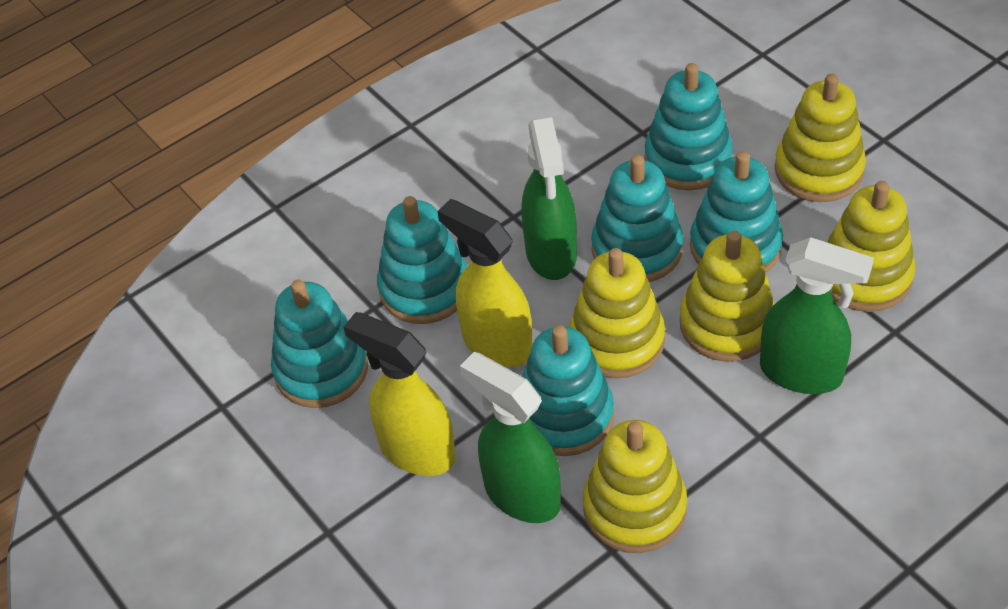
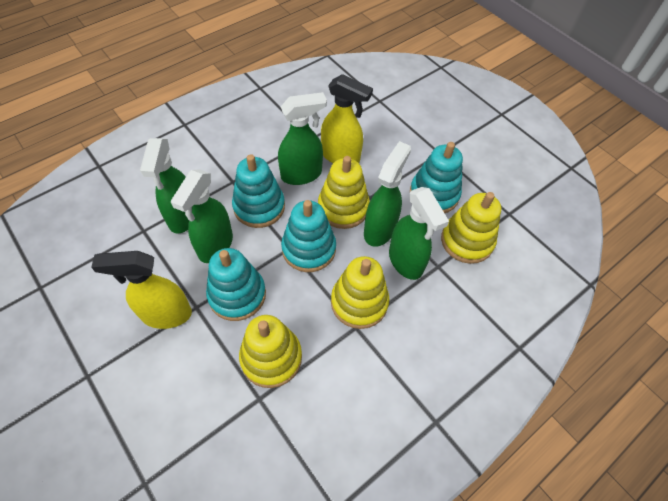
green spray bottle: [460,352,561,523] [521,117,577,280] [760,237,874,394] = 3 -> [140,138,189,234] [171,169,233,263] [278,92,327,185] [364,141,411,247] [389,187,449,280] = 5
turquoise stacking toy: [271,279,368,408] [377,196,467,324] [523,325,614,456] [591,155,683,282] [645,63,733,190] [690,151,783,273] = 6 -> [206,248,266,321] [232,154,285,228] [281,200,336,272] [410,142,463,213] = 4
yellow stacking toy: [569,248,665,378] [583,420,687,553] [680,231,774,362] [775,74,866,202] [827,181,915,312] = 5 -> [239,315,302,388] [318,156,370,229] [331,256,389,329] [441,192,501,264] = 4

